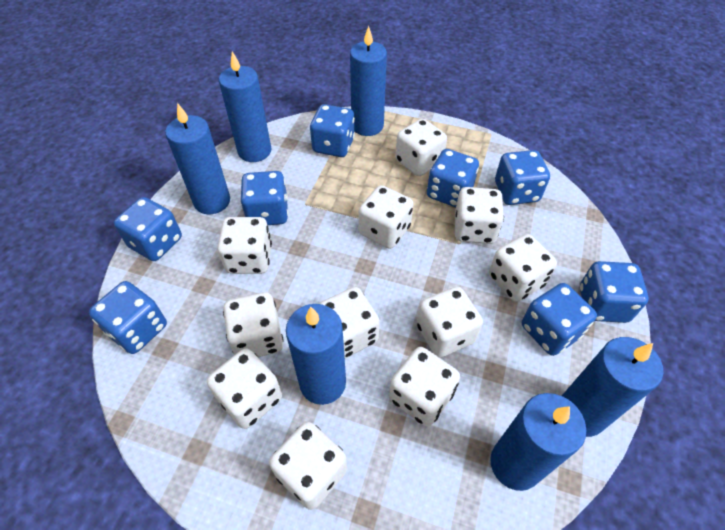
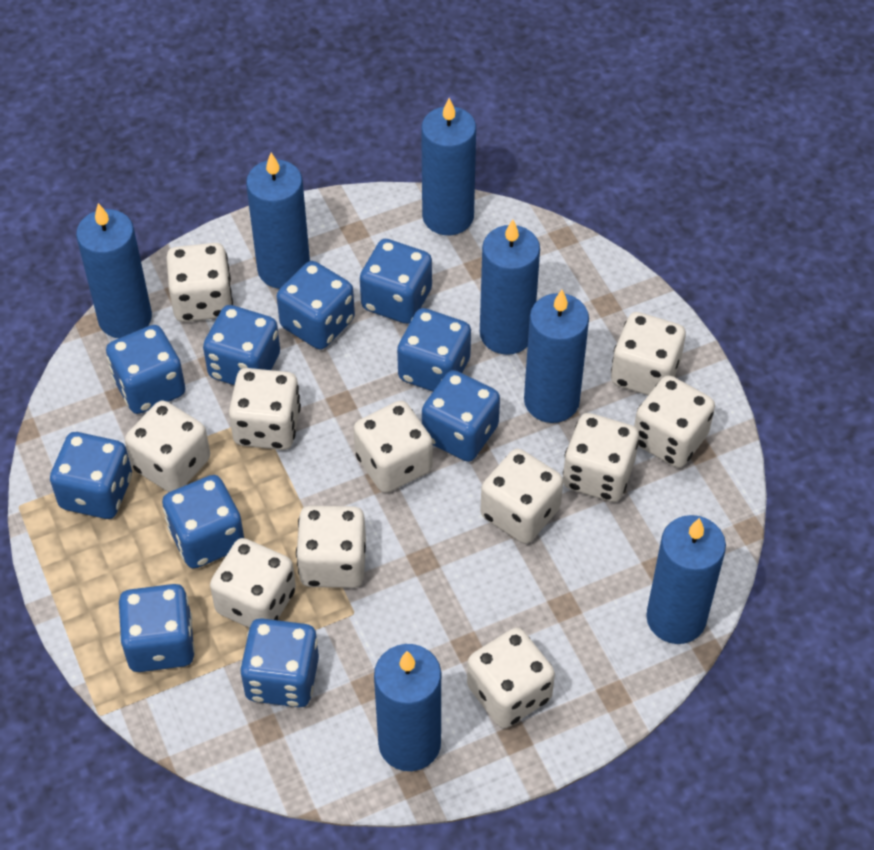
blue candle: [165,103,230,214] [219,51,272,162] [286,304,346,405] [350,26,387,136] [490,393,587,491] [562,337,663,437] = 6 -> [76,203,152,338] [246,152,310,289] [374,644,441,771] [421,98,476,235] [480,219,540,355] [524,290,589,423] [646,515,726,644] = 7
blue dice: [89,281,167,354] [114,197,182,261] [240,171,288,225] [310,104,355,157] [427,149,479,207] [495,150,550,205] [522,283,597,356] [580,261,648,323] = 8 -> [50,432,132,519] [106,325,186,414] [119,584,195,672] [162,475,244,569] [203,305,280,385] [240,618,319,707] [277,261,355,350] [360,239,432,324] [397,308,471,392] [422,370,500,462] = 10

